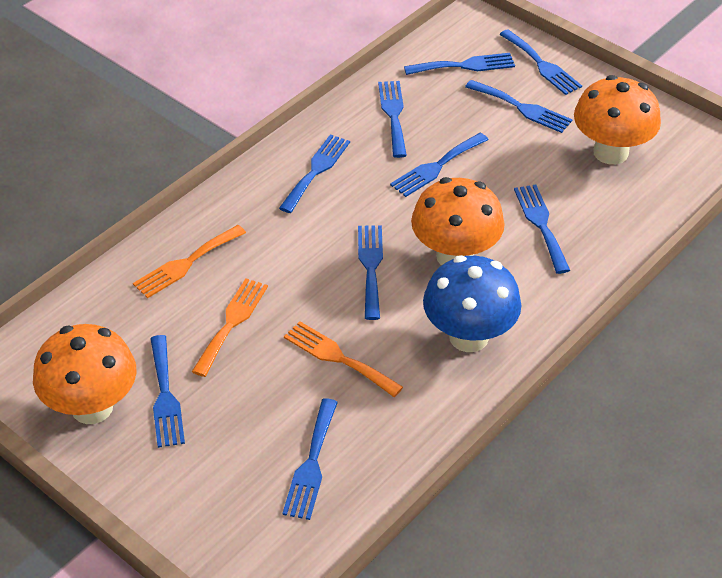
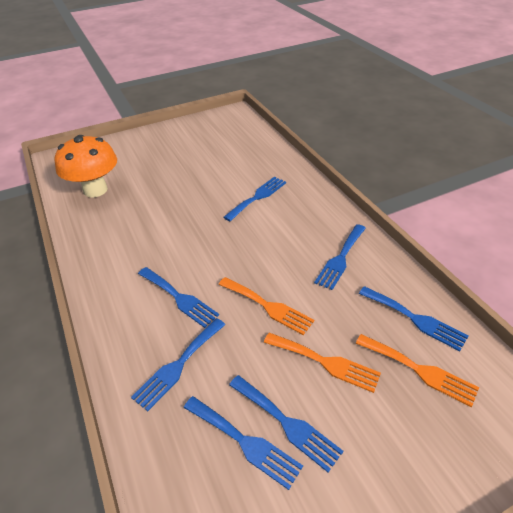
blue fork: [150,335,185,448] [279,134,350,213] [282,398,338,520] [358,226,383,320] [378,81,407,158] [390,133,489,197] [404,53,515,75] [465,80,573,133] [499,29,582,95] [514,185,570,274] = 10 -> [131,318,226,411] [138,267,219,328] [184,396,303,490] [223,177,286,221] [229,375,343,472] [314,224,366,290] [359,286,469,351] = 7
blue mushroom: [423,255,521,352] = 1 -> none = 0
orange mushroom: [33,324,136,424] [411,177,505,265] [574,75,661,165] = 3 -> [55,135,117,197] = 1

